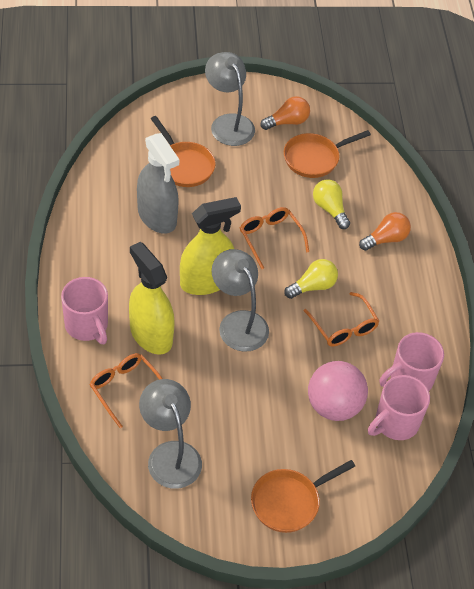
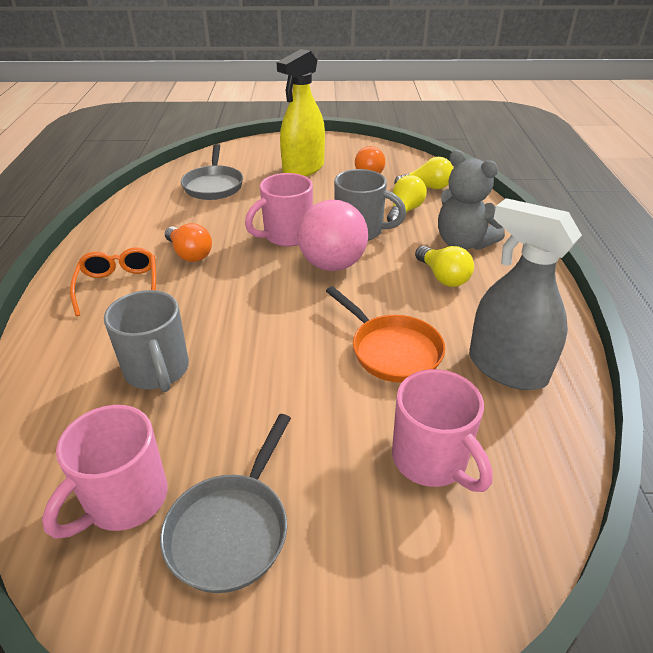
grey lamp: [139,379,202,489] [205,52,255,146] [212,249,269,352] = 3 -> none = 0
grey mug: none = 0 -> [104,290,189,392] [334,169,406,241] = 2
grey pan: none = 0 -> [160,414,291,593] [181,144,243,200] = 2
grey teddy bear: none = 0 -> [438,150,505,250] = 1
orange glasses: [89,353,163,428] [240,207,309,269] [304,292,379,347] = 3 -> [70,248,156,316] = 1
orange pan: [151,116,216,187] [251,460,355,533] [284,130,371,178] = 3 -> [326,286,445,383] = 1
yellow light bulb: [284,259,338,299] [313,179,350,229] = 2 -> [387,175,427,222] [394,157,453,189] [415,246,474,287] = 3
yellow spray bottle: [129,242,174,355] [180,197,241,295] = 2 -> [277,49,325,177] = 1

